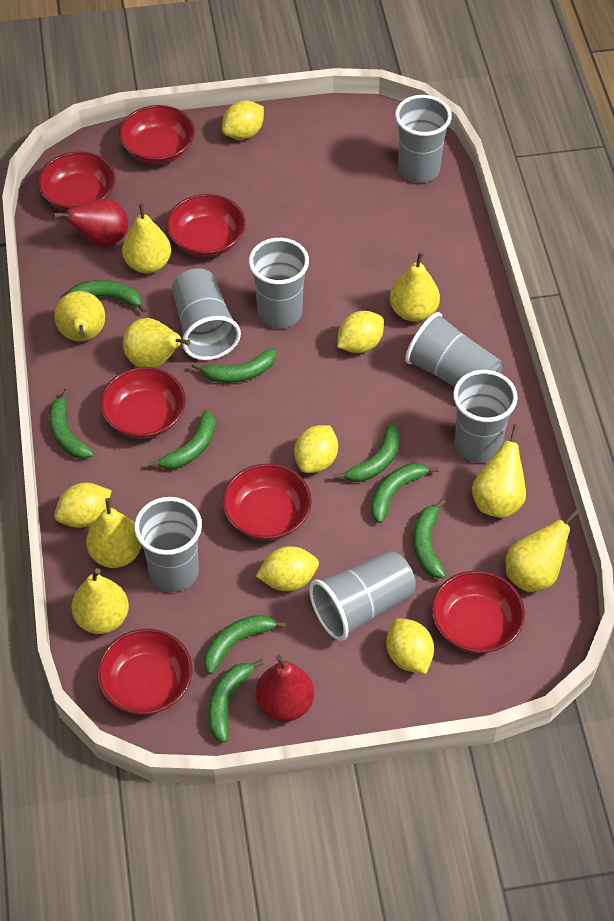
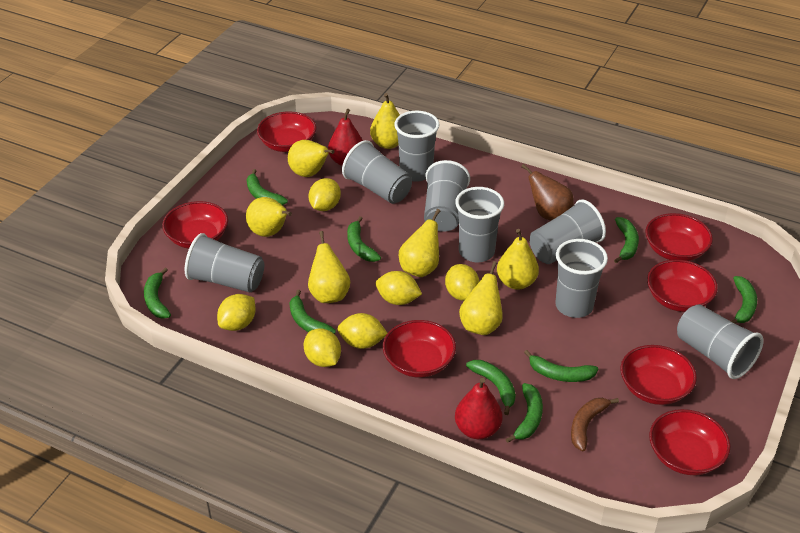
brown banana: none = 0 -> [571,398,619,451] = 1
brown pear: none = 0 -> [521,164,574,221] = 1
grey cup: [134,497,202,592] [172,268,241,360] [249,238,309,328] [309,551,416,641] [395,95,452,183] [405,312,502,387] [453,370,518,463] = 7 -> [185,233,264,292] [342,140,412,204] [394,111,439,182] [424,160,470,232] [455,187,504,262] [530,199,606,264] [556,239,608,318] [677,304,763,379] = 8
yellow pear: [54,291,105,342] [71,568,129,634] [86,498,142,568] [122,203,171,274] [123,318,191,368] [390,252,440,322] [472,425,526,518] [505,509,580,592] = 8 -> [246,197,292,237] [288,140,335,177] [308,231,350,303] [370,93,400,149] [399,209,441,277] [459,261,503,335] [497,229,539,290] = 7

